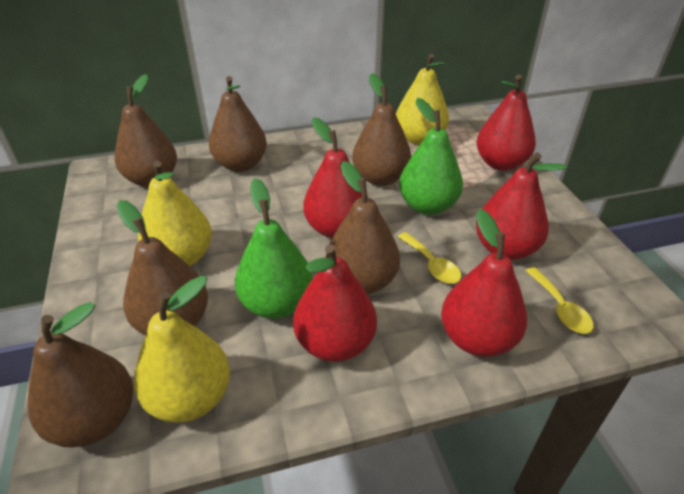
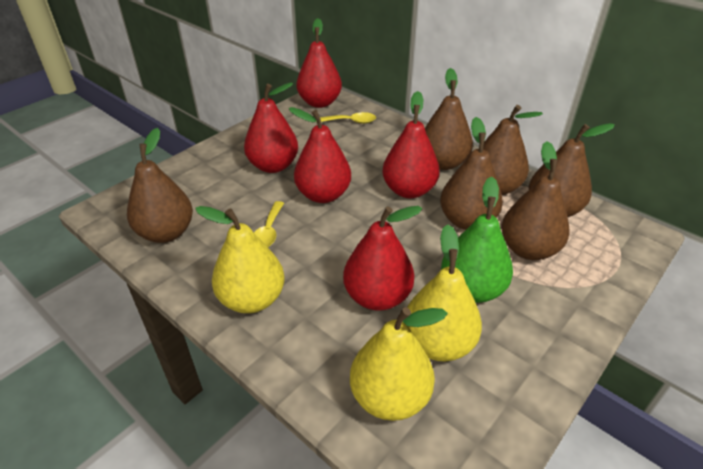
green pear: [235,178,313,319] [399,98,463,215] = 2 -> [441,176,513,303] = 1

